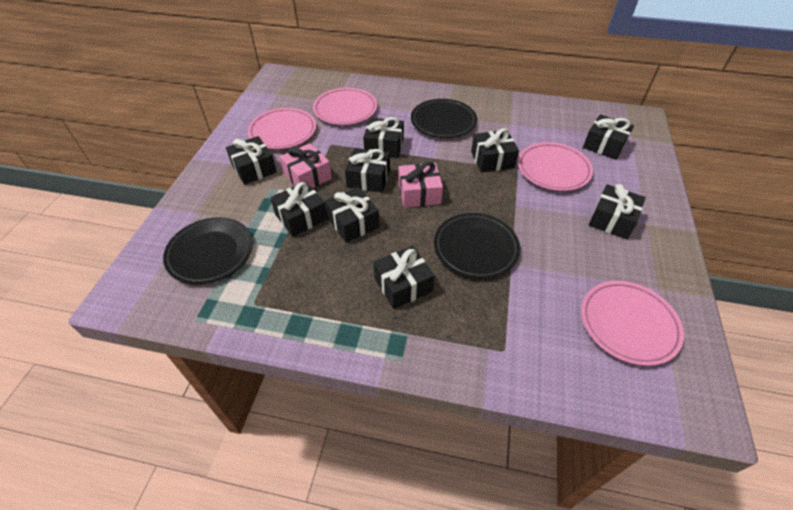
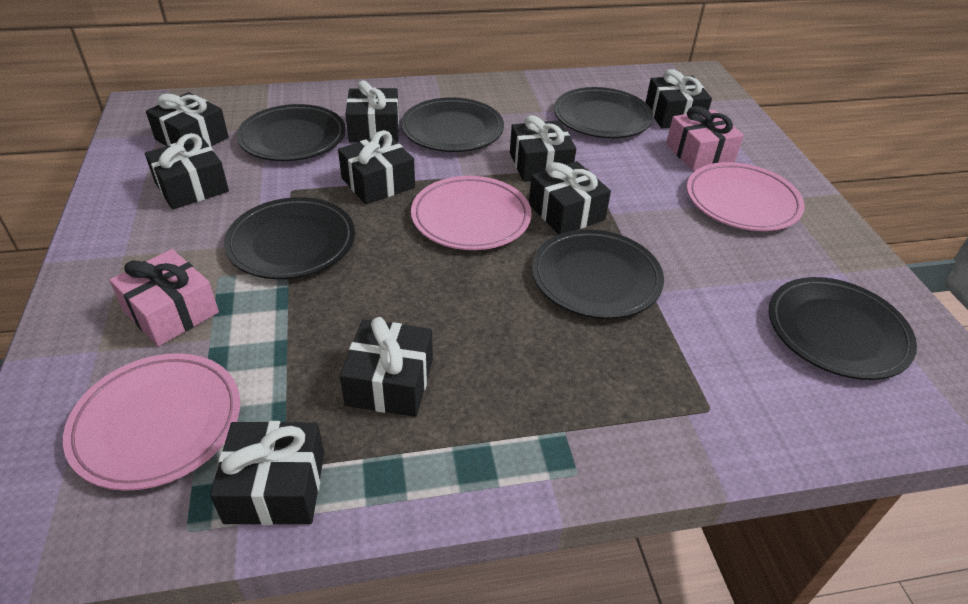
black plate: [163,217,253,284] [411,99,477,138] [434,213,520,279] = 3 -> [224,197,355,279] [237,104,346,161] [401,97,504,152] [532,229,664,319] [554,87,653,138] [769,277,917,380] = 6
pink plate: [248,108,316,149] [313,88,377,125] [518,142,593,191] [581,281,684,366] = 4 -> [63,353,240,491] [411,176,532,250] [687,162,805,231] = 3

